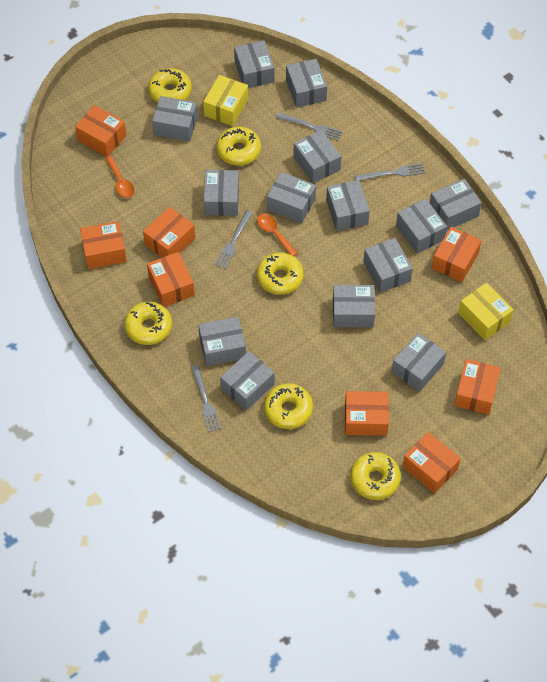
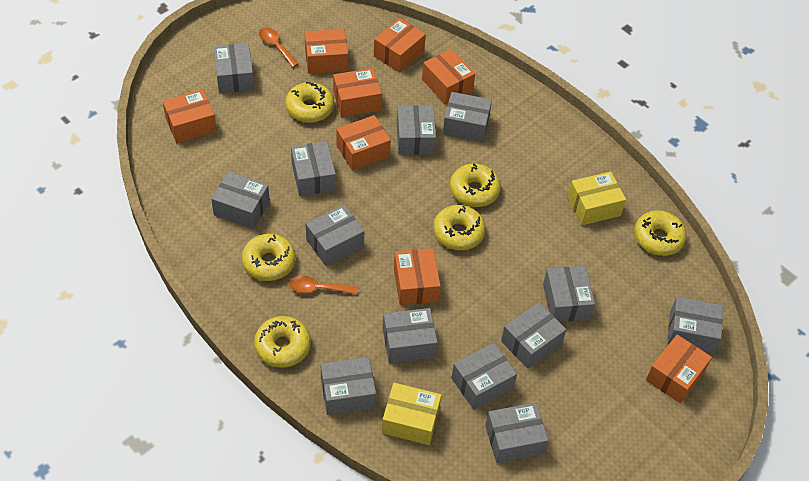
grey box: [152,96,198,142] [198,317,246,366] [204,170,239,216] [220,351,275,411] [234,40,274,88] [267,172,316,223] [286,59,327,108] [293,130,341,183] [326,180,370,231] [333,285,375,327] [364,238,413,293] [392,333,446,392] [396,199,447,254] [430,179,482,230] = 14 -> [212,171,270,229] [214,43,254,93] [291,141,336,196] [306,205,364,266] [321,357,376,415] [383,308,438,363] [397,105,436,155] [443,92,492,142] [451,343,517,410] [485,403,548,463] [501,302,567,369] [543,266,595,322] [667,297,723,354] = 13
grey fork: [191,365,221,432] [214,210,252,269] [275,113,342,141] [355,163,425,181] = 4 -> none = 0

